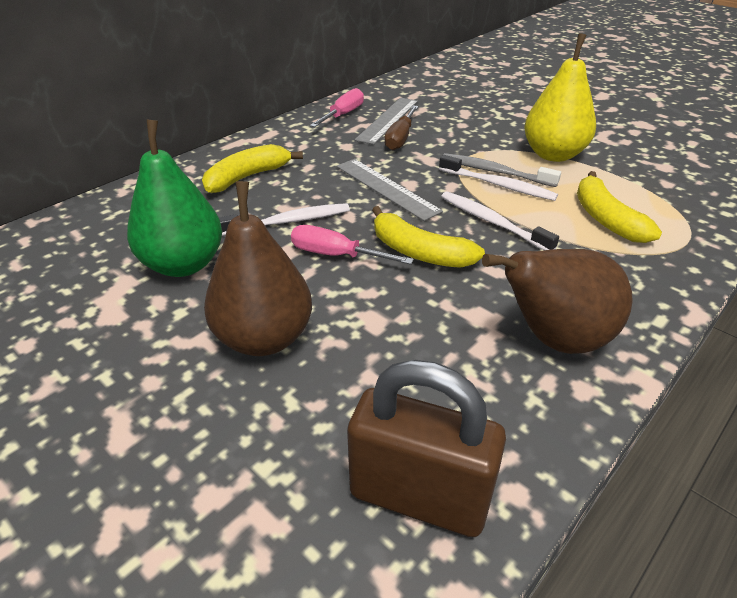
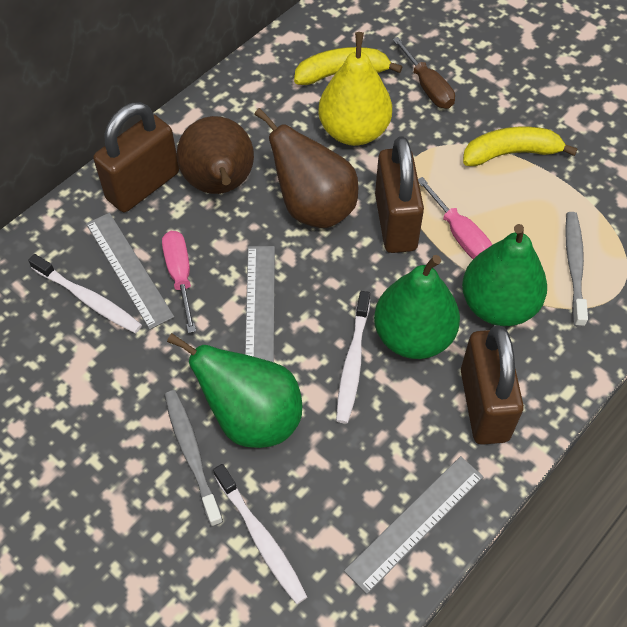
brown padlock: [347,360,506,537] = 1 -> [93,102,179,212] [375,136,424,253] [461,325,524,445] = 3
green pear: [127,120,222,277] = 1 -> [167,333,303,448] [374,255,460,359] [462,224,547,326] = 3
grey ruler: [336,159,443,221] [355,98,418,145] = 2 -> [86,213,174,330] [245,246,275,362] [344,456,484,594] = 3
grey toothbrush: [443,153,561,187] = 1 -> [165,390,223,527] [565,212,588,327] = 2
yellow banana: [202,144,303,193] [372,206,485,268] [577,171,662,243] = 3 -> [294,47,402,85] [463,127,578,166] = 2

